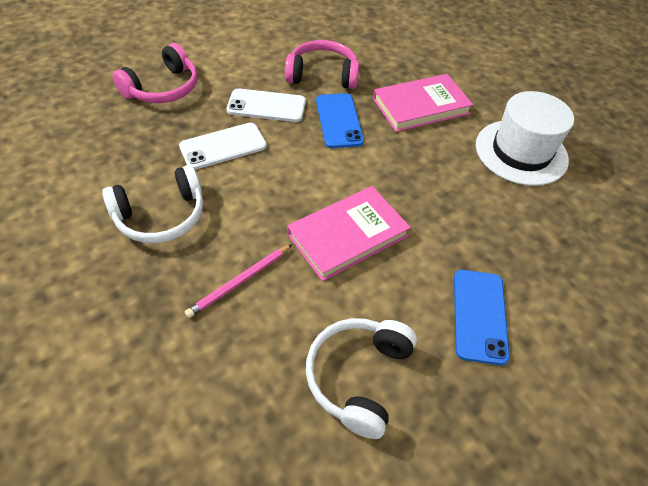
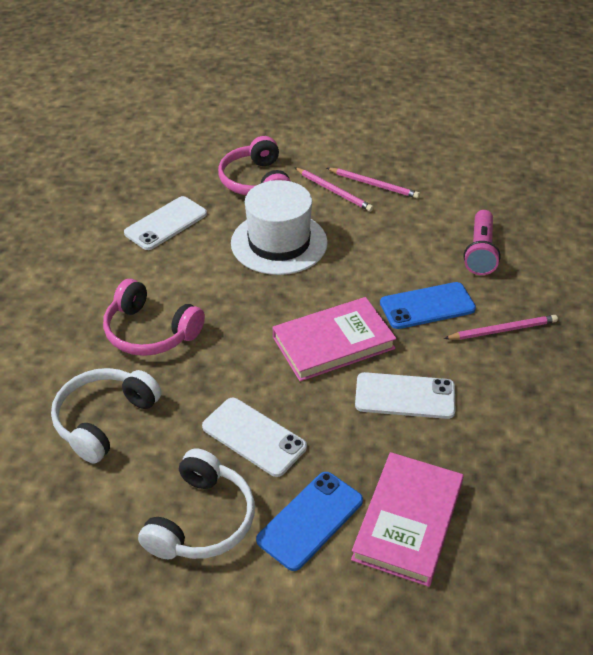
pink flashlight: none = 0 -> [464,210,501,275] = 1
pink pencil: [185,244,292,318] = 1 -> [295,168,374,212] [327,168,420,199] [444,315,558,340] = 3
white phone: [179,123,267,170] [226,88,306,122] = 2 -> [124,196,207,250] [202,398,307,477] [355,372,455,419] = 3

